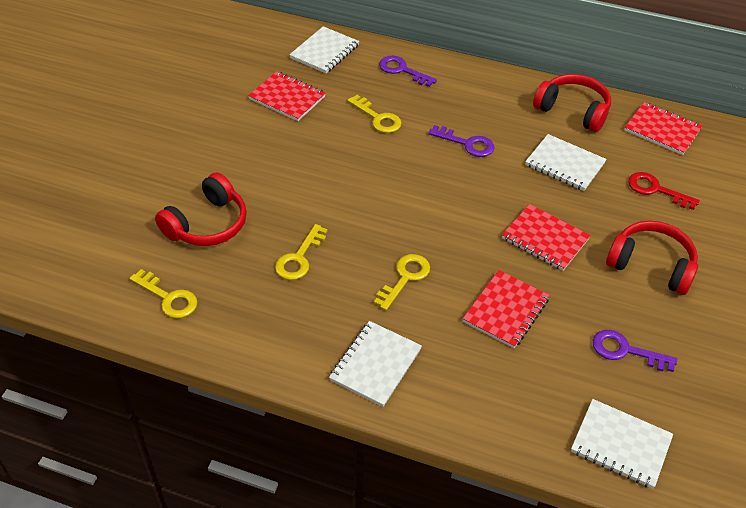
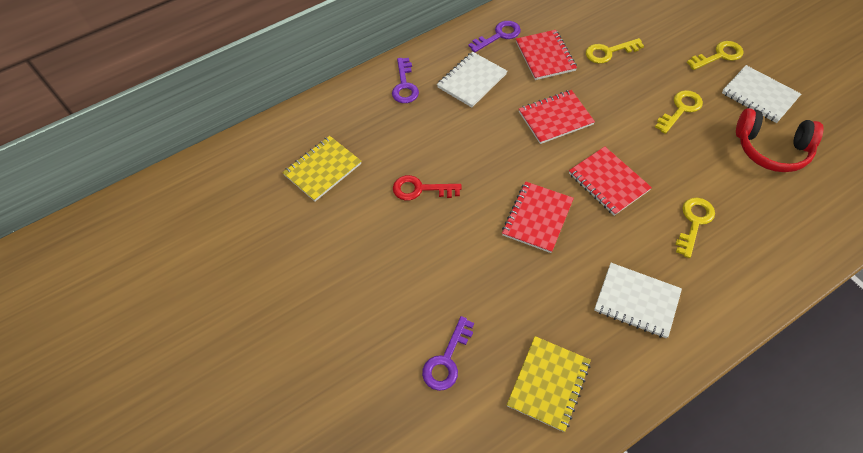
red headphones: [155,172,247,246] [533,74,611,132] [606,221,698,295] = 3 -> [736,108,824,172] = 1
white notebook: [289,26,359,74] [329,321,422,407] [525,134,607,191] [571,399,673,489] = 4 -> [437,52,507,108] [594,263,682,338] [722,65,801,123] = 3
yellow notebook: none = 0 -> [282,136,361,201] [507,336,591,432] = 2

